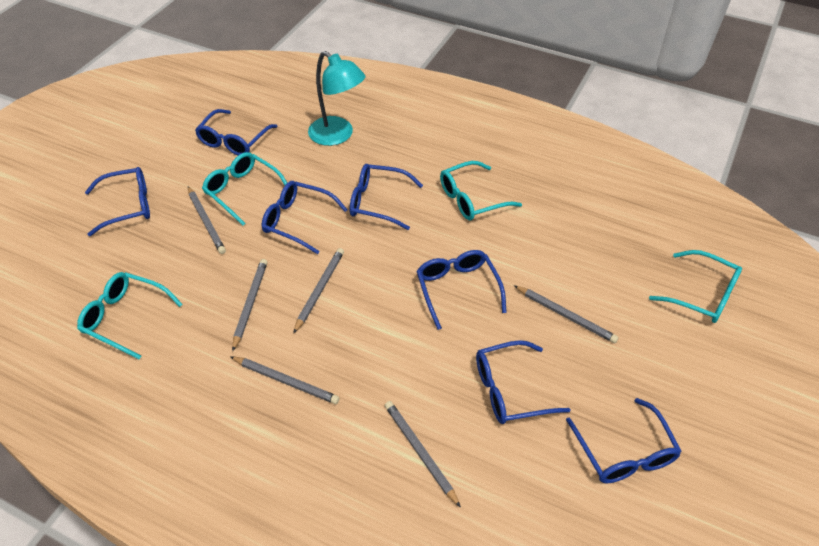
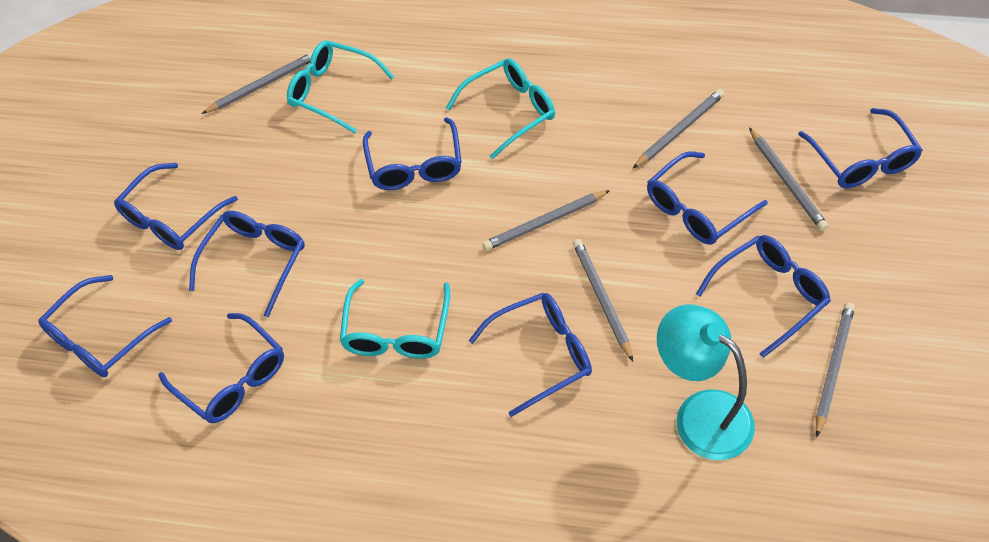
blue glasses: [85,167,150,236] [195,109,278,156] [262,181,348,254] [350,164,423,230] [416,250,507,330] [476,340,571,424] [566,398,682,483] = 7 -> [38,275,172,377] [114,163,238,250] [158,313,284,423] [189,211,305,317] [363,117,462,190] [469,293,592,417] [647,151,768,245] [696,235,831,358] [798,108,923,188] = 9
turquoise glasses: [77,272,183,359] [202,152,287,226] [440,161,522,220] [649,250,742,323] = 4 -> [287,40,394,133] [340,279,450,359] [446,58,555,159] = 3

